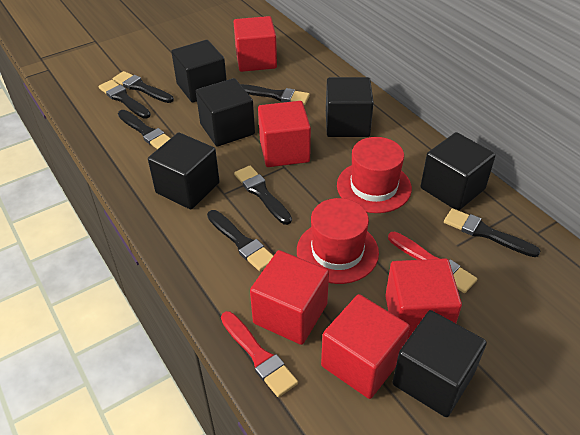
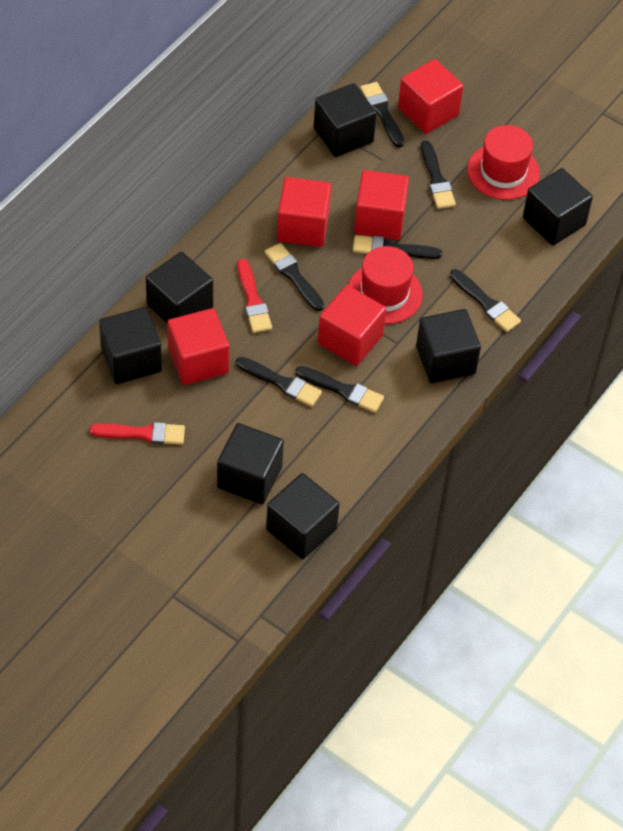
black cube: [148,133,220,209] [171,40,227,103] [196,78,255,147] [326,77,374,137] [392,310,487,417] [421,132,496,211] = 6 -> [99,307,162,384] [146,252,213,323] [217,423,284,504] [266,473,340,559] [313,83,377,157] [416,309,481,383] [523,168,593,246] = 7

